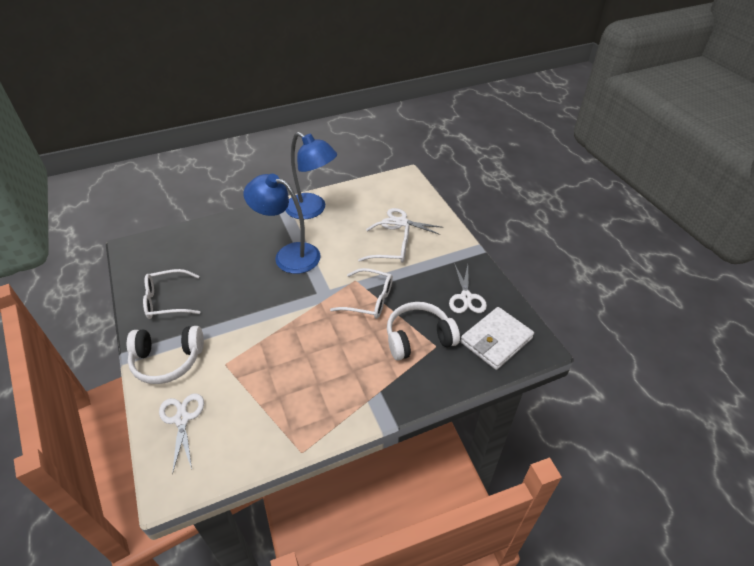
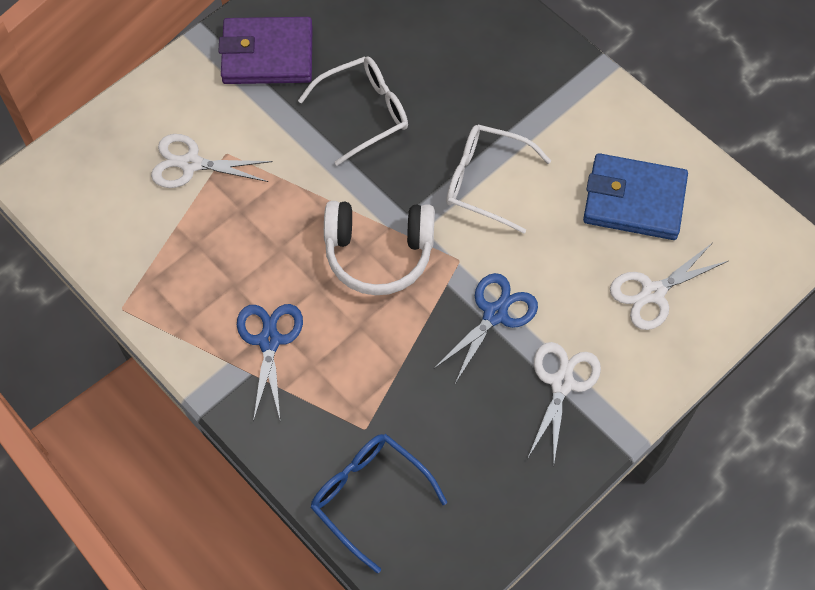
blue glasses: none = 0 -> [310,434,447,573] = 1
blue lamp: [244,174,321,274] [285,132,337,219] = 2 -> none = 0
blue scissors: none = 0 -> [237,304,303,422] [435,273,538,384] = 2
blue wallet: none = 0 -> [583,153,688,240] = 1
purple wallet: none = 0 -> [218,17,313,84] = 1
white glasses: [143,269,200,319] [330,268,393,319] [358,221,409,263] = 3 -> [298,56,408,166] [446,124,551,234] = 2
white headphones: [127,326,204,384] [387,302,460,360] = 2 -> [324,201,435,295] = 1
white wallet: [460,307,534,370] = 1 -> none = 0

